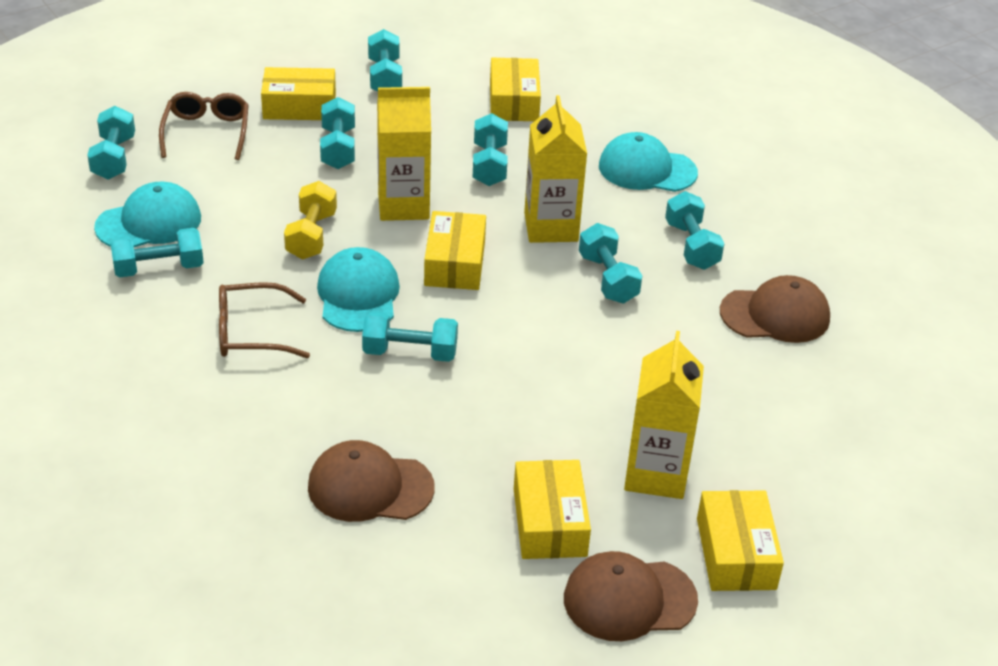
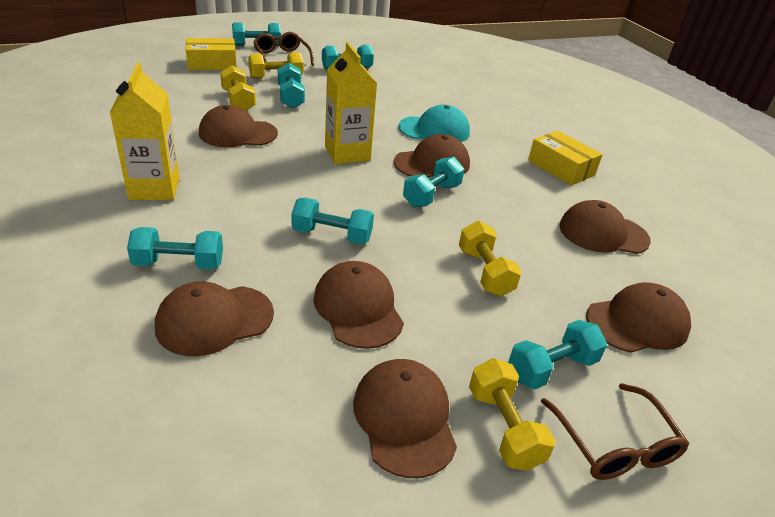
brown cap: [308,440,435,522] [564,551,698,641] [720,275,830,343] = 3 -> [155,281,274,356] [199,105,278,147] [313,261,404,349] [353,359,457,478] [394,134,470,177] [559,200,651,254] [586,282,691,353] = 7
turquoise cap: [94,182,201,247] [317,247,400,332] [599,132,698,192] = 3 -> [398,105,470,142] = 1
turquoise dumbbell: [87,106,135,180] [110,228,204,277] [320,97,355,169] [362,311,458,362] [368,29,402,92] [473,113,508,186] [579,223,642,303] [665,191,725,270] = 8 -> [127,227,223,270] [232,22,281,46] [278,63,305,108] [292,198,374,245] [322,45,374,70] [403,157,465,207] [508,320,607,389] = 7
yellow box: [261,67,336,120] [424,211,486,290] [490,58,541,121] [514,460,591,559] [697,490,784,591] = 5 -> [186,38,237,70] [528,131,603,186] = 2
yellow carton: [377,87,431,221] [524,95,587,243] [624,331,704,499] = 3 -> [110,63,180,200] [325,42,377,164] = 2
yellow dumbbell: [284,181,337,259] = 1 -> [220,65,256,111] [248,52,304,79] [459,221,522,296] [469,358,555,471] = 4

